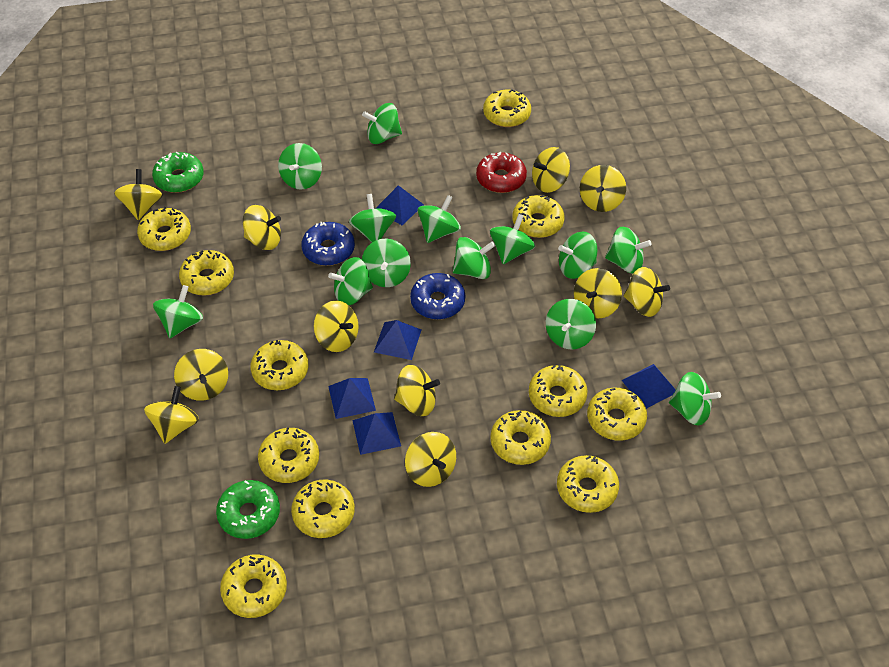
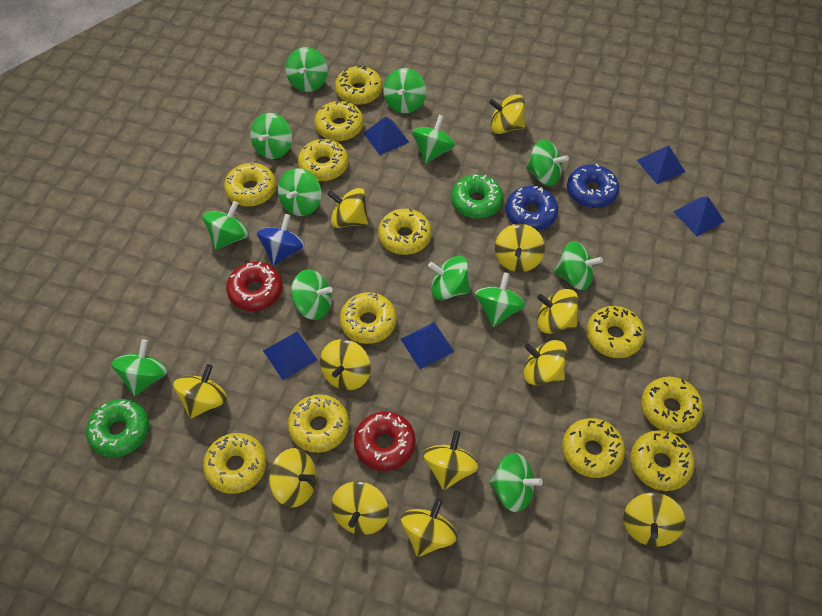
blue spinning top: none = 0 -> [257,214,305,266] = 1
red donut: [476,152,527,193] = 1 -> [226,262,282,311] [354,411,416,471] = 2
yellow spinning top: [114,169,163,221] [144,386,199,444] [174,349,228,401] [243,205,281,250] [314,301,359,352] [394,365,440,416] [405,432,456,487] [532,147,570,193] [574,268,622,318] [580,165,626,212] [624,267,670,317] = 11 -> [173,364,227,419] [269,448,317,508] [320,339,371,390] [327,188,368,228] [332,481,389,535] [401,498,457,557] [423,431,479,490] [489,94,525,134] [495,224,545,272] [523,340,567,385] [537,289,579,334] [623,493,685,547] = 12

